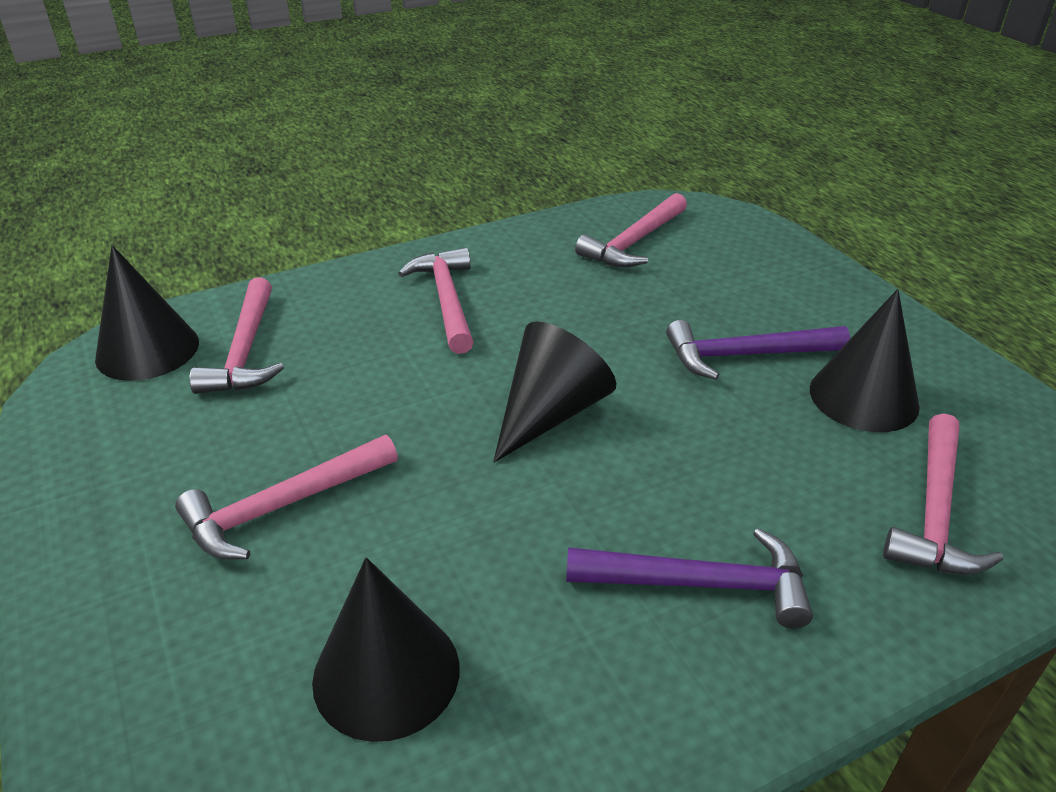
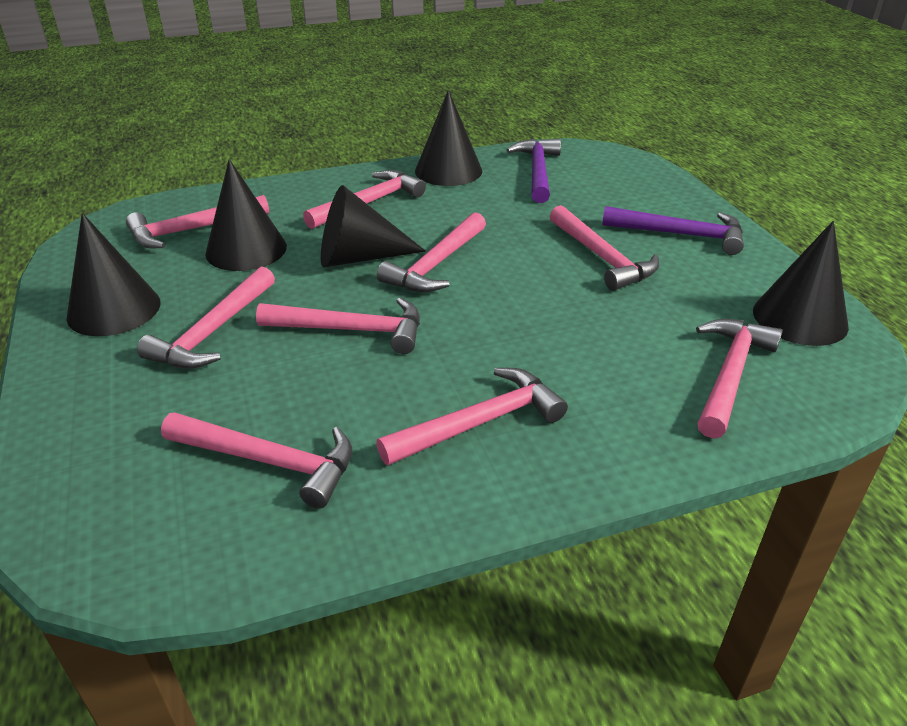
black cone: [95,245,199,381] [312,557,460,742] [493,322,616,463] [810,289,920,432] = 4 -> [66,213,161,336] [205,159,287,271] [321,185,426,267] [415,90,482,186] [753,221,849,346] = 5
pink hammer: [175,435,398,559] [189,277,284,394] [398,248,474,354] [575,193,687,267] [883,413,1003,575] = 5 -> [126,195,269,248] [137,266,275,369] [161,412,352,509] [256,298,420,354] [303,170,426,229] [376,368,568,465] [377,212,486,292] [550,205,659,291] [696,319,783,438] = 9

